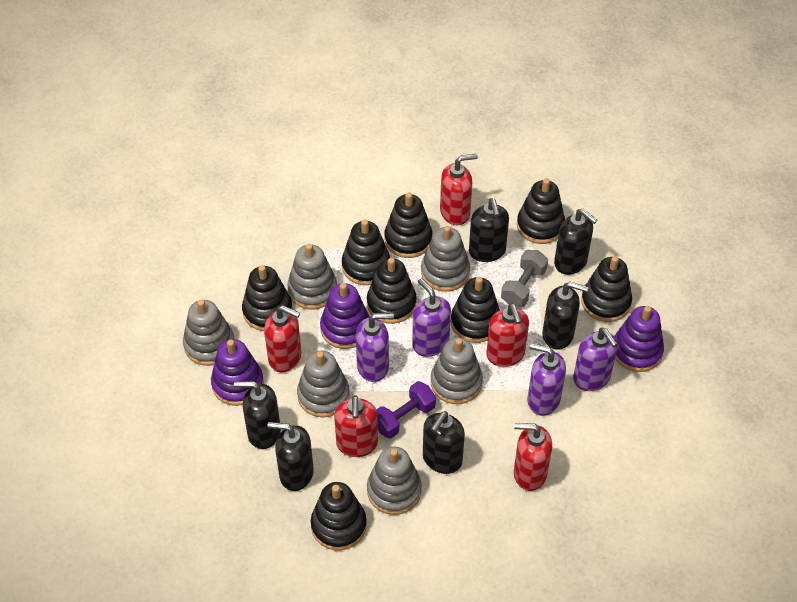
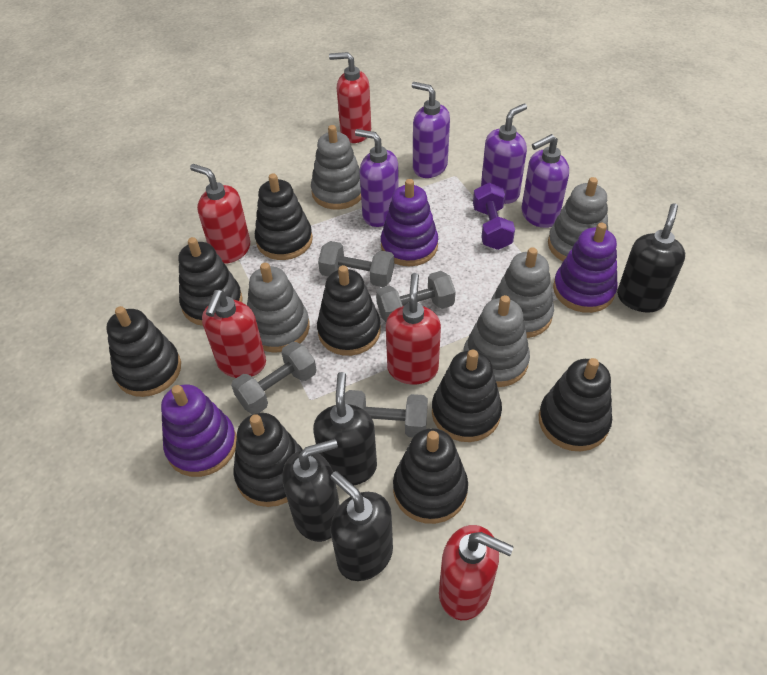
black soap dispenser: [234,381,281,449] [267,422,314,491] [423,411,465,474] [469,198,509,262] [542,282,589,350] [554,209,597,275] = 6 -> [282,439,340,542] [313,372,377,485] [330,471,393,581] [617,203,685,313] = 4
grey dumbbell: [501,250,548,307] = 1 -> [231,342,316,414] [318,241,394,287] [345,390,428,437] [376,271,456,322] = 4
grey stacking toy: [183,300,234,366] [287,244,337,309] [297,351,350,417] [367,447,422,515] [421,226,470,292] [431,338,483,404] = 6 -> [247,263,310,353] [311,125,361,210] [463,295,530,387] [491,247,554,338] [548,177,608,261] = 5

